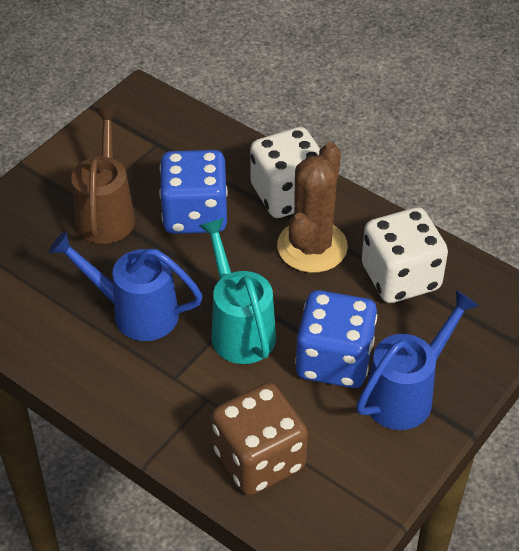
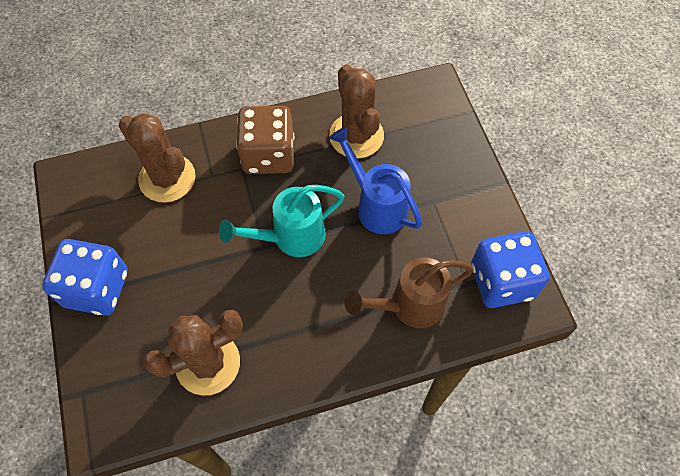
blue watering can: [49,231,203,341] [356,290,479,430] = 2 -> [329,127,422,234] = 1
brown cactus: [277,142,348,273] = 1 -> [119,113,196,202] [143,310,243,396] [329,64,384,158] = 3
white dice: [250,127,320,218] [362,207,448,303] = 2 -> none = 0

